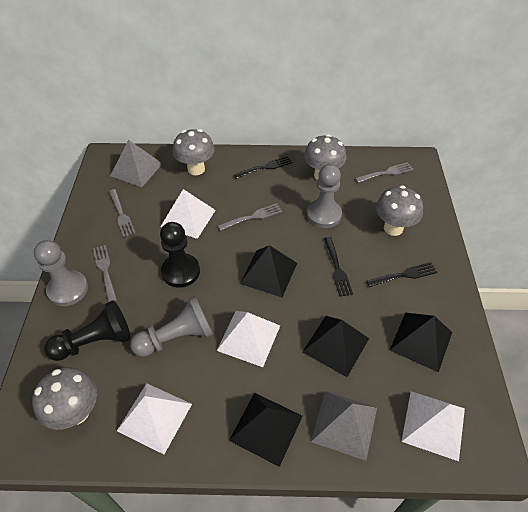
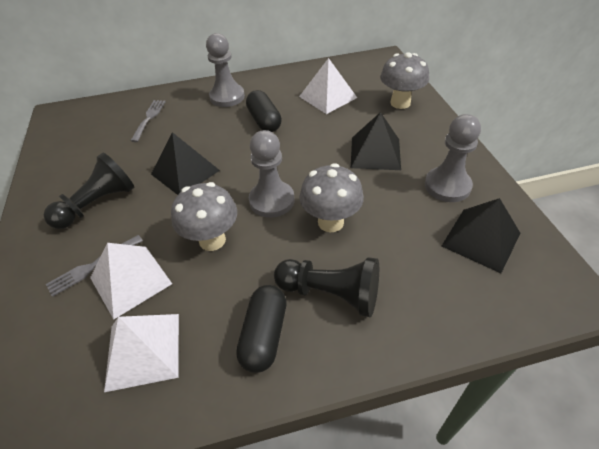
black capsule: none = 0 -> [236,285,287,373] [246,90,282,132] = 2
black fork: [233,156,292,179] [324,237,353,297] [366,262,437,287] = 3 -> none = 0
black pyramid: [229,393,303,467] [240,245,297,297] [302,316,369,377] [390,313,452,373] = 4 -> [151,132,220,195] [351,112,401,170] [442,198,520,273] = 3
grey fork: [93,245,117,302] [109,189,136,237] [218,203,282,231] [355,162,414,183] = 4 -> [46,235,143,297] [131,100,166,142] = 2
grey mushroom: [32,367,97,430] [173,129,215,175] [304,134,346,180] [376,185,423,236] = 4 -> [171,182,237,251] [300,163,364,232] [380,52,429,109] = 3
grey pyramid: [110,140,163,187] [311,391,377,461] = 2 -> none = 0
white pyramid: [117,383,192,454] [160,189,216,239] [216,311,280,367] [401,391,465,461] = 4 -> [90,243,172,320] [104,314,179,392] [299,58,357,114] = 3

